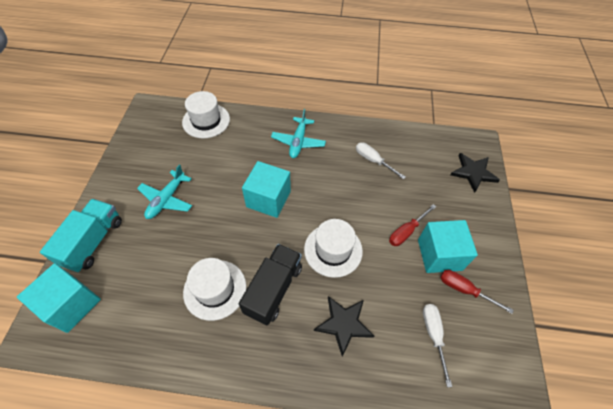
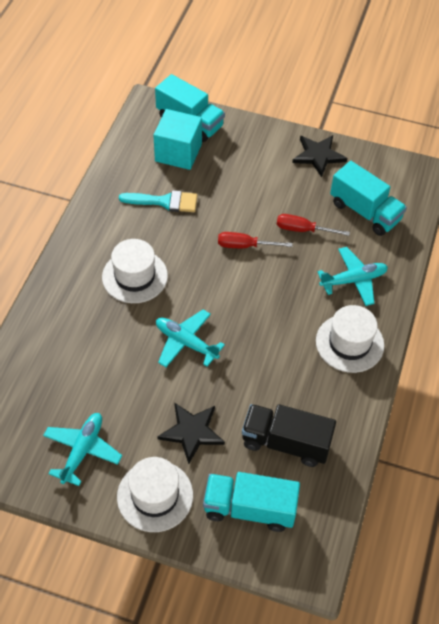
turquoise brush: none = 0 -> [119,190,197,212] = 1
turquoise cube: [17,263,101,333] [242,161,291,218] [418,220,478,273] = 3 -> [153,109,202,170] = 1
turquoise plane: [137,164,192,219] [271,109,326,158] = 2 -> [43,413,122,486] [156,310,225,367] [317,247,388,306] = 3
turquoise truck: [40,199,122,272] = 1 -> [155,74,225,142] [203,472,300,532] [330,161,407,236] = 3
white screwdriver: [356,142,406,179] [423,304,452,387] = 2 -> none = 0

